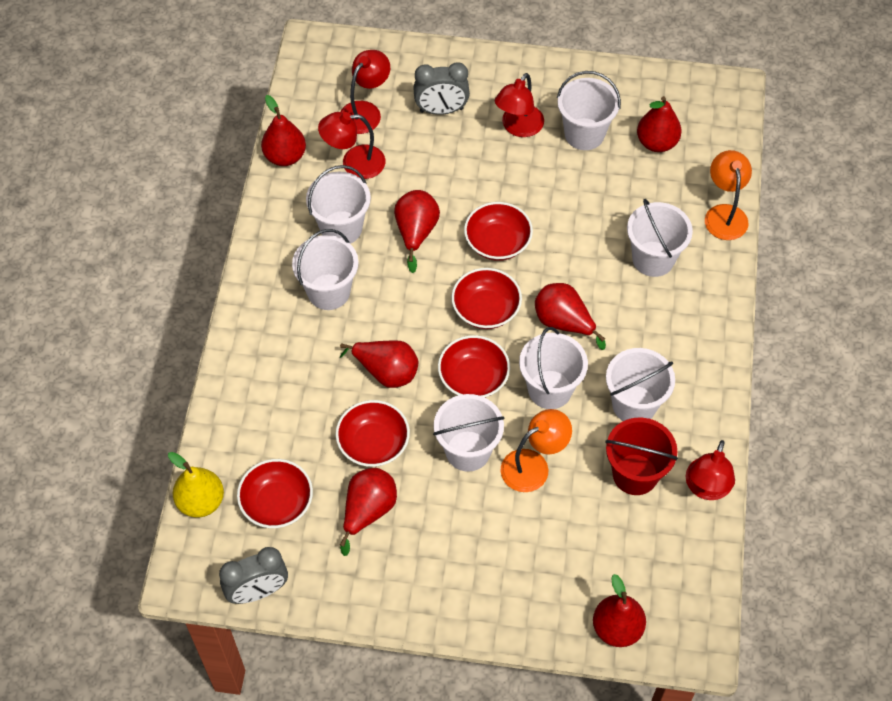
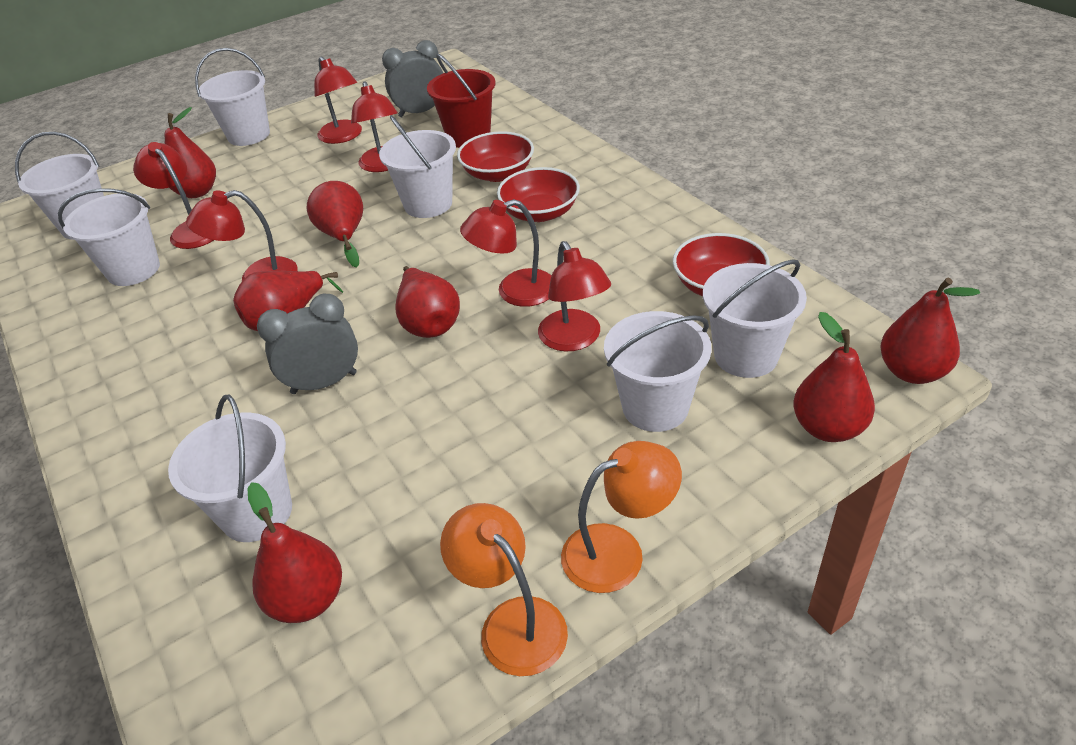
red bowl: [237,459,313,528] [336,400,410,467] [438,335,510,398] [451,268,522,329] [464,202,533,261] = 5 -> [457,131,534,182] [497,167,580,222] [673,233,770,296] = 3
red lamp: [318,112,385,179] [340,50,390,134] [495,73,544,137] [686,440,735,500] = 4 -> [133,142,214,249] [186,190,298,281] [314,56,362,144] [351,81,398,172] [460,199,552,307] [538,241,611,352] = 6
yellow pear: [168,452,224,518] = 1 -> none = 0

